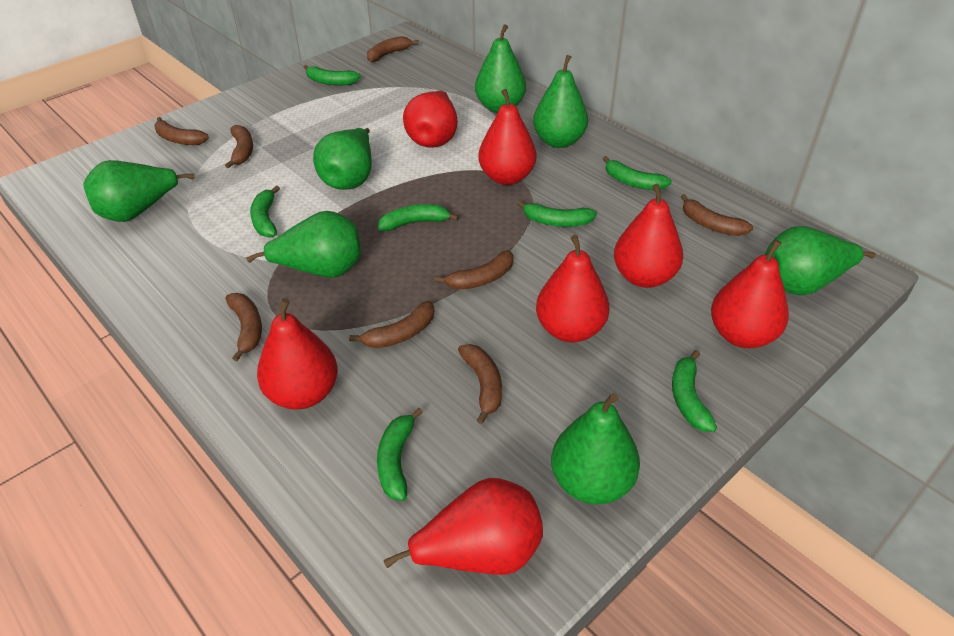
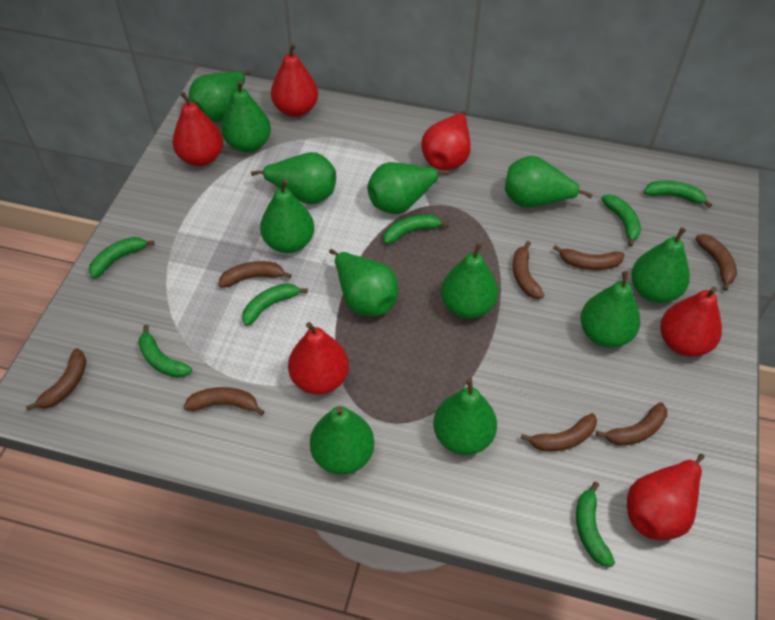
green pear: [84,160,194,222] [246,211,361,278] [313,128,372,190] [475,24,526,113] [533,55,588,148] [551,393,640,504] [765,226,876,296] = 7 -> [188,71,251,122] [221,80,271,152] [251,152,336,205] [260,179,314,253] [310,406,374,475] [329,249,398,316] [367,162,449,214] [433,378,497,455] [441,243,498,319] [505,156,593,208] [581,271,640,348] [631,227,690,303] = 12
red pear: [257,298,338,410] [384,478,543,575] [403,91,458,148] [478,89,536,185] [536,235,609,342] [614,184,683,288] [711,239,789,348] = 7 -> [172,92,223,166] [271,44,318,117] [288,322,349,395] [421,111,470,170] [627,454,705,540] [660,287,722,357] = 6

